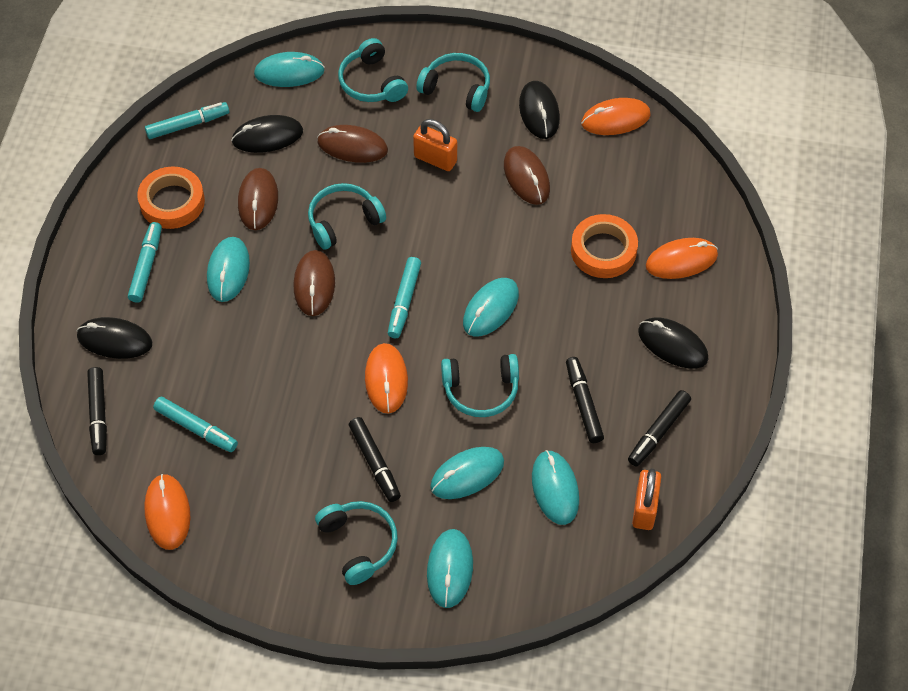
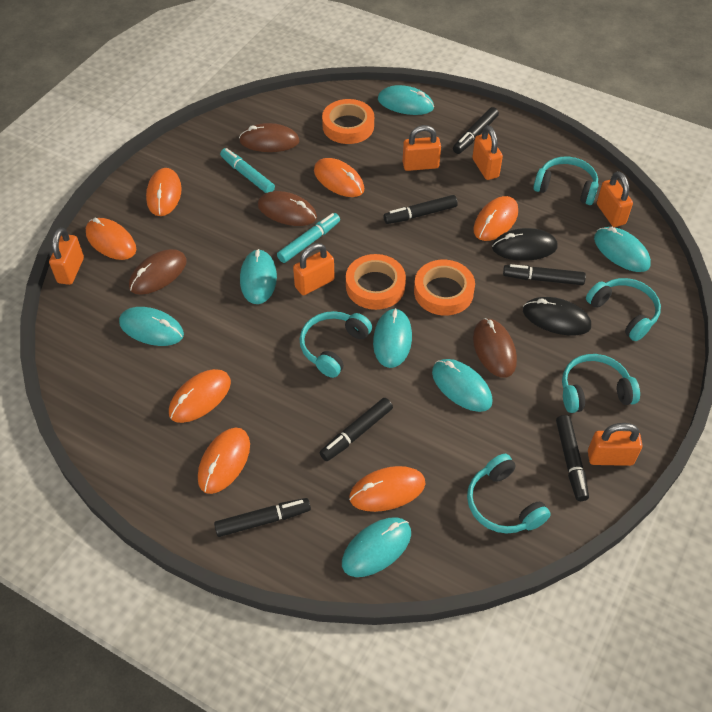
black marker: [87,367,107,455] [349,417,401,502] [566,357,604,443] [628,390,691,467] = 4 -> [214,498,311,537] [320,398,393,461] [383,195,458,224] [453,107,499,154] [503,264,586,285] [556,415,589,501] = 6
black mouse: [77,317,152,359] [231,115,303,153] [519,81,560,139] [638,318,709,369] = 4 -> [492,228,558,261] [523,297,591,336] = 2
orange mouse: [144,474,190,550] [365,343,408,414] [581,98,651,135] [646,238,718,279] = 4 -> [86,218,136,260] [146,168,182,216] [169,369,231,423] [198,428,250,494] [314,158,364,197] [349,466,425,512] [473,196,518,241] = 7
orange padlock: [413,119,457,171] [632,468,661,530] = 2 -> [49,227,84,285] [293,243,335,295] [403,125,441,171] [472,125,503,180] [588,423,642,466] [597,171,633,227] = 6
orange tape: [137,167,205,229] [571,214,638,278] = 2 -> [322,99,374,144] [346,254,406,310] [414,260,475,316] = 3
turquoise marker: [128,222,162,303] [145,102,229,139] [153,397,238,452] [388,257,421,338] = 4 -> [220,148,275,193] [277,213,340,263] = 2
turquoise mouse: [207,237,250,302] [254,52,325,87] [427,529,473,608] [430,447,504,499] [463,278,519,336] [532,450,579,525] = 6 -> [119,307,184,346] [240,249,277,304] [342,517,411,577] [373,308,412,368] [378,85,434,115] [432,359,493,412] [594,227,651,272] = 7

